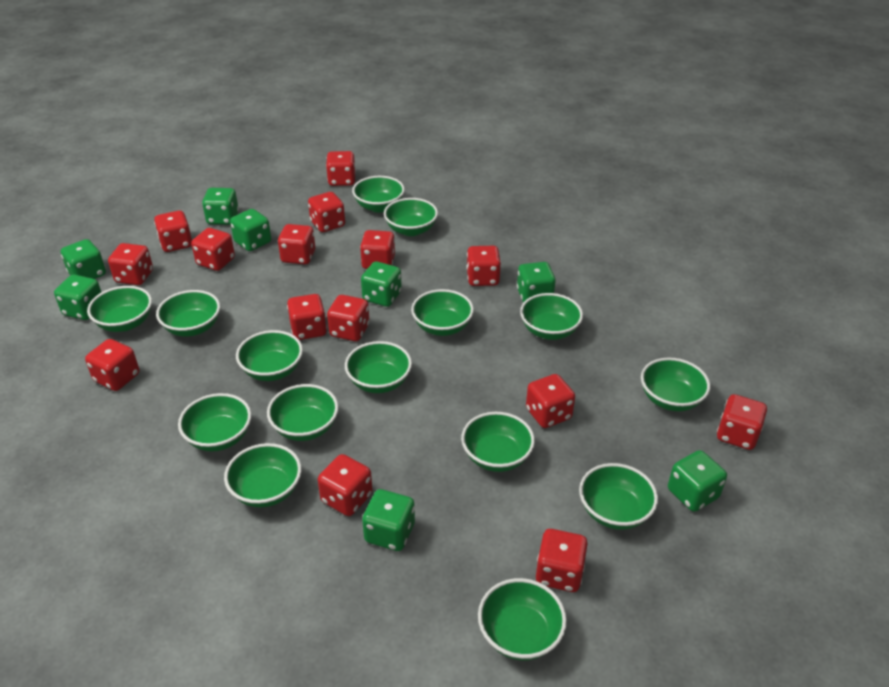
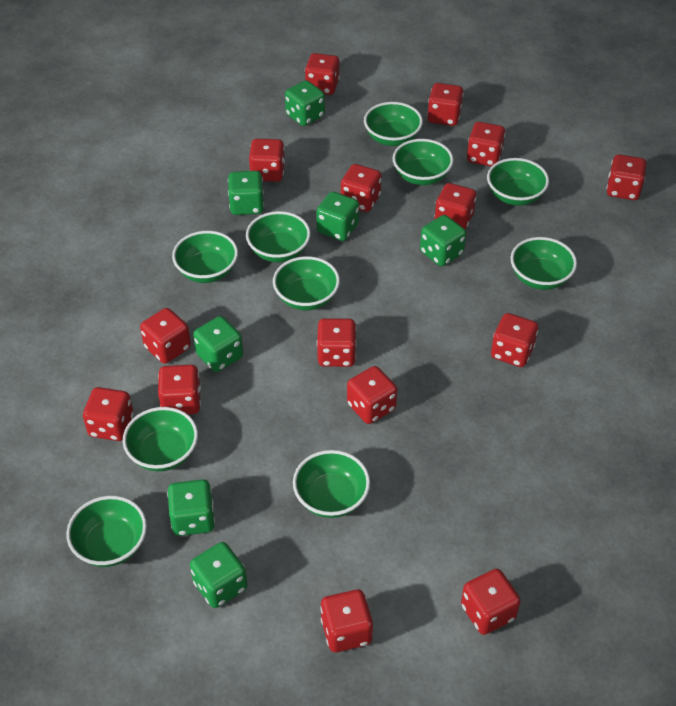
green bowl: [87,286,152,332] [156,290,220,336] [178,393,251,451] [224,443,302,508] [236,330,303,381] [267,384,339,441] [345,341,412,393] [352,176,405,212] [384,198,438,236] [411,289,474,336] [461,412,535,472] [478,578,567,661] [520,293,583,340] [579,463,658,530] [641,358,711,411] = 15 -> [66,496,147,567] [123,407,198,471] [172,231,238,283] [246,211,311,262] [273,256,340,310] [293,450,370,518] [364,102,423,146] [393,139,454,185] [487,158,549,206] [510,237,577,290] = 10
green dice: [54,275,101,320] [61,239,106,279] [202,188,239,225] [230,209,271,251] [361,261,402,307] [362,489,415,551] [517,262,556,303] [668,450,727,512] = 8 -> [167,479,215,536] [190,542,247,608] [193,316,243,372] [228,171,264,215] [285,80,325,126] [316,192,359,241] [420,215,466,266] = 7

